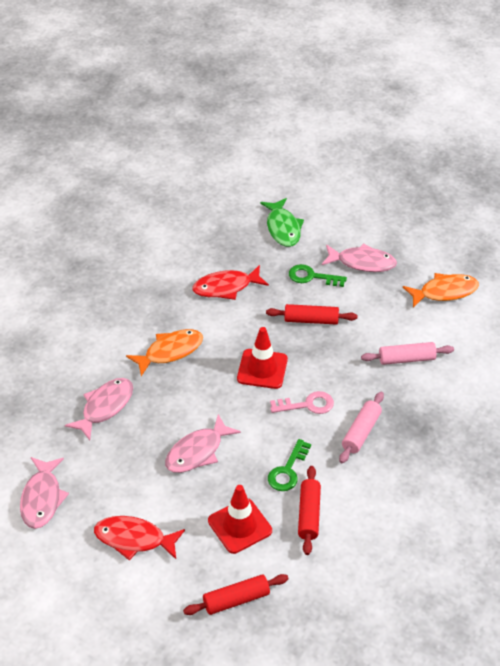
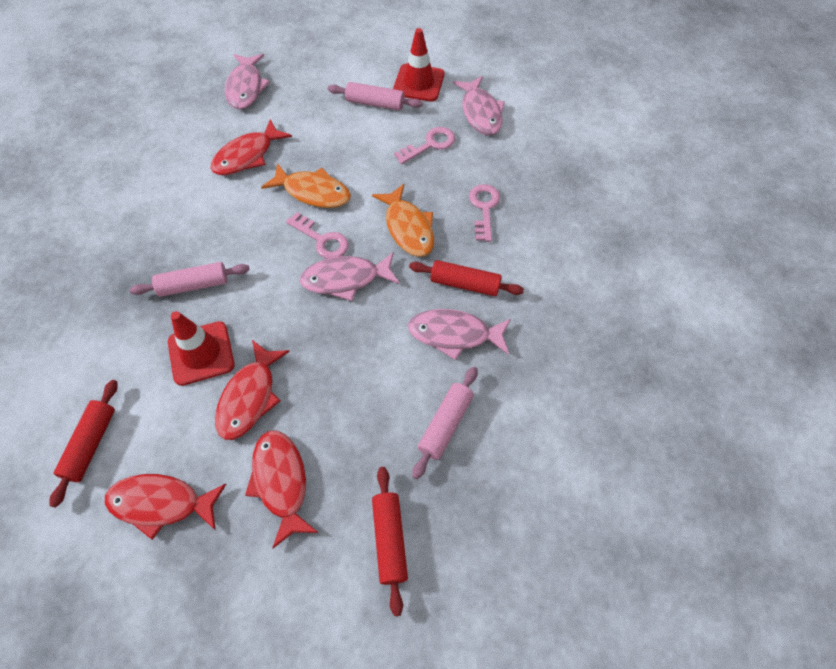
green fish: [260,198,304,247] = 1 -> none = 0
green key: [268,439,311,491] [289,264,347,287] = 2 -> none = 0
pink key: [270,391,334,414] = 1 -> [286,212,349,259] [394,127,455,164] [469,184,500,242] = 3
pink rolling pin: [339,392,384,463] [361,342,454,365] = 2 -> [130,262,250,297] [328,82,423,111] [412,367,477,479] = 3
red fish: [94,516,185,560] [192,265,269,300] = 2 -> [105,474,226,540] [210,119,292,175] [215,340,290,440] [245,430,318,548] = 4

